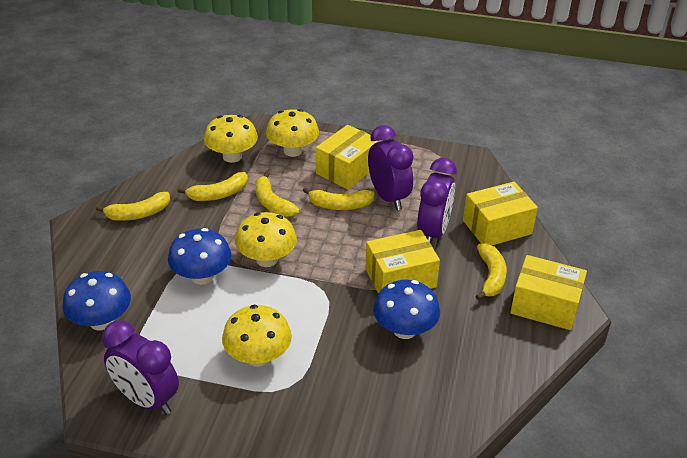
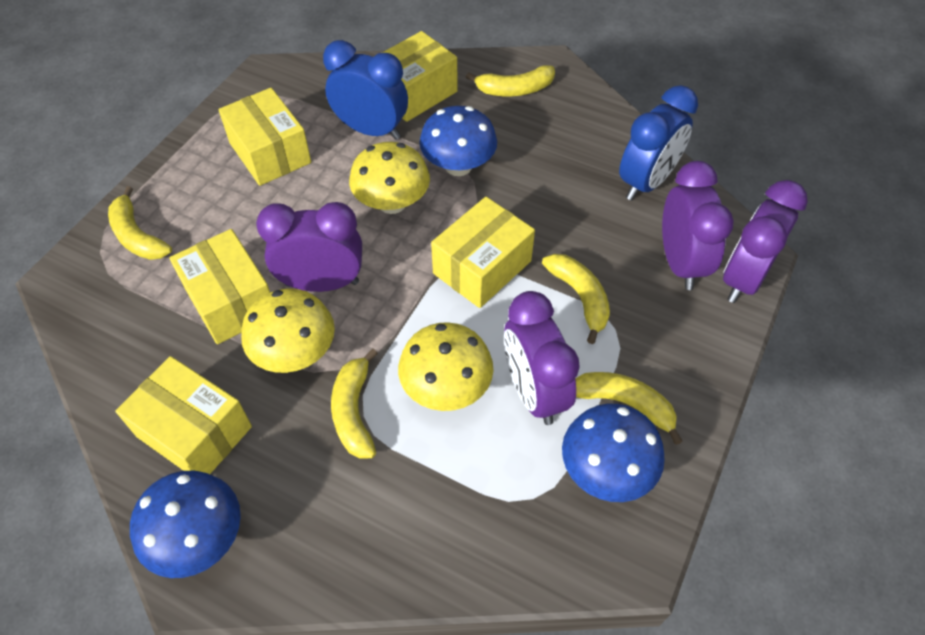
blue clock: none = 0 -> [323,40,408,140] [619,85,698,200] = 2
purple clock: [102,320,179,415] [368,125,413,210] [417,158,457,244] = 3 -> [256,202,362,292] [504,291,580,425] [662,161,734,290] [723,180,808,303] = 4
yellow box: [316,125,380,189] [365,230,440,294] [463,182,538,245] [510,255,587,330] = 4 -> [115,356,252,474] [170,229,270,344] [218,88,311,186] [382,31,458,122] [431,197,535,308] = 5
yellow mushroom: [204,115,258,163] [222,305,292,367] [235,212,297,267] [266,109,319,157] = 4 -> [241,288,335,373] [349,142,430,214] [398,322,494,411] = 3

